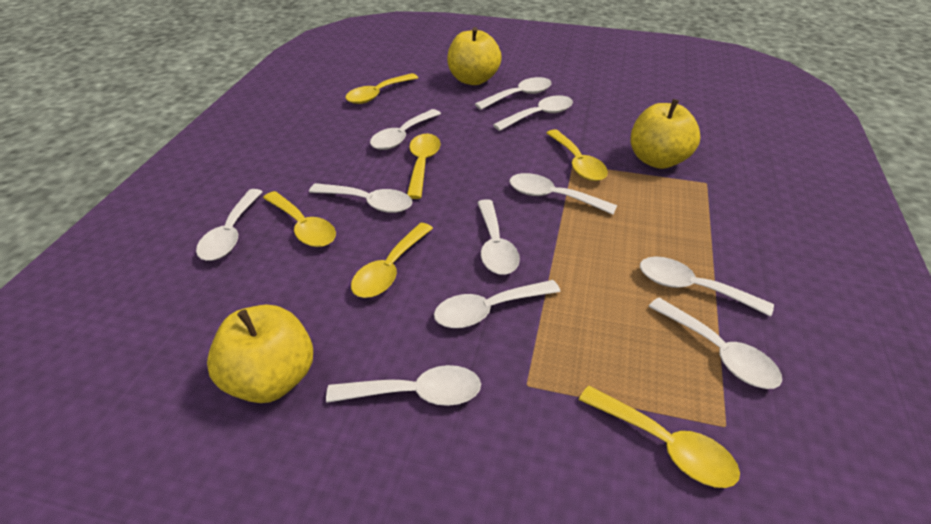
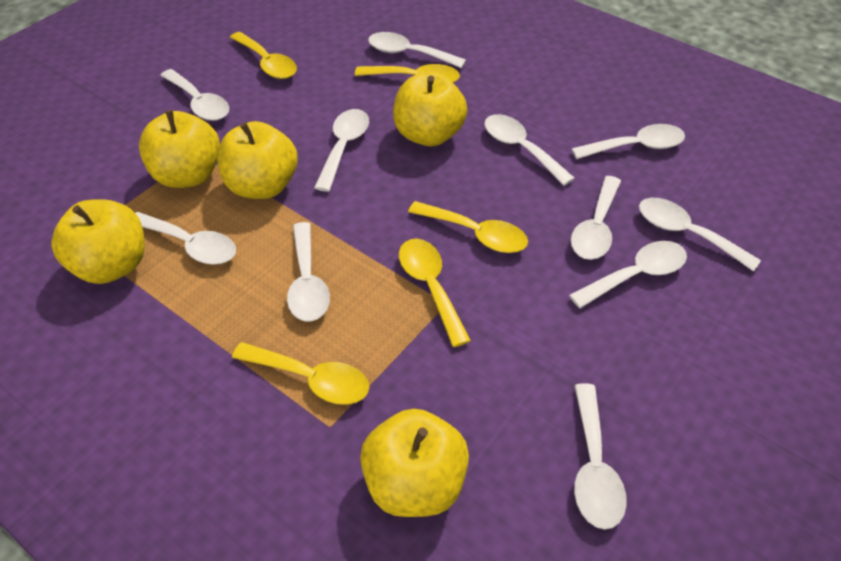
yellow apple: [207,304,313,403] [447,27,502,85] [630,99,700,169] = 3 -> [51,200,145,284] [139,110,220,188] [217,121,298,199] [360,409,469,517] [393,72,467,146] = 5
yellow spoon: [263,191,336,247] [345,73,418,104] [351,223,433,298] [407,134,440,199] [547,129,608,181] [579,386,740,488] = 6 -> [230,32,297,79] [232,342,369,405] [355,64,460,82] [399,238,471,347] [408,201,528,253] = 5

